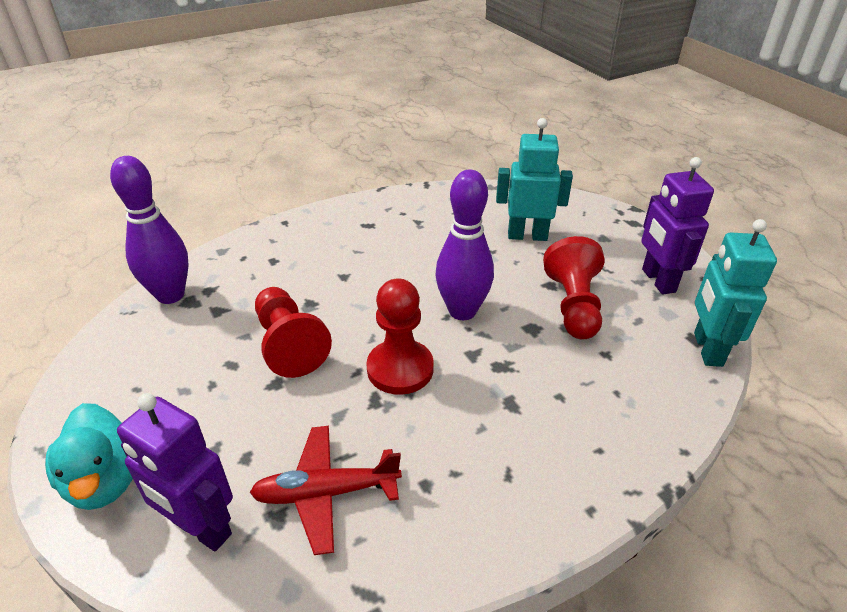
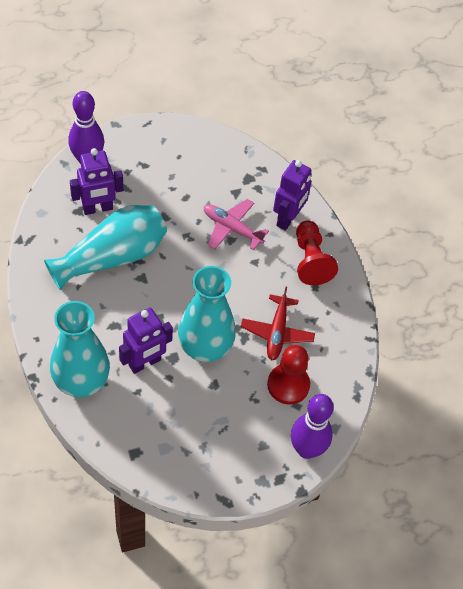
pink plane: none = 0 -> [204,199,269,250] = 1
purple robot: [117,393,233,551] [641,157,714,294] = 2 -> [70,148,123,215] [119,308,173,374] [273,160,312,231] = 3
red pawn: [255,287,332,378] [366,279,434,395] [543,236,604,339] = 3 -> [267,345,310,404] [296,220,338,285] = 2
turquoise duck: [45,403,133,510] = 1 -> none = 0
turquoise robot: [496,118,573,241] [694,219,777,367] = 2 -> none = 0
turquoise vase: none = 0 -> [44,205,167,290] [50,301,110,398] [178,266,236,362] = 3

